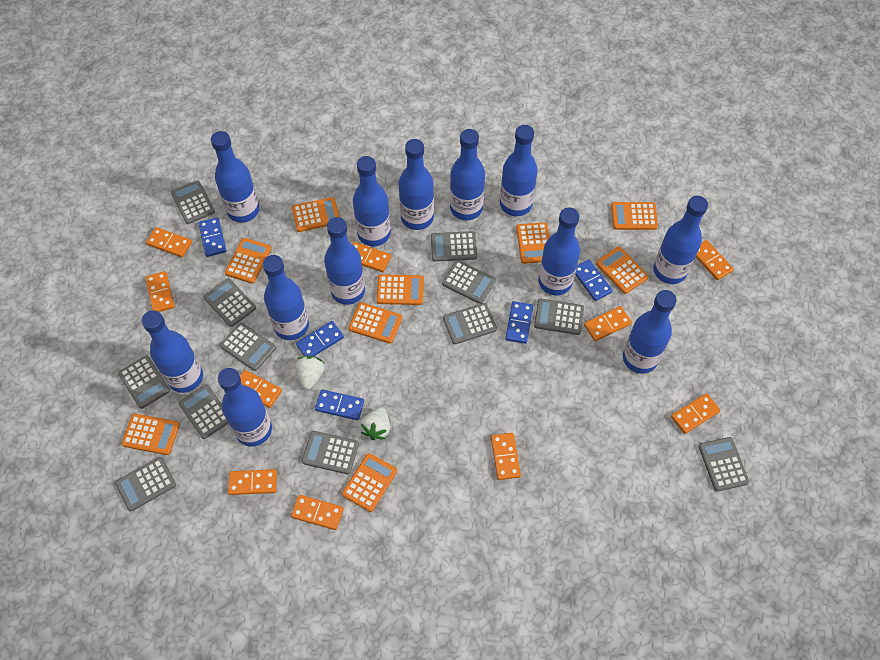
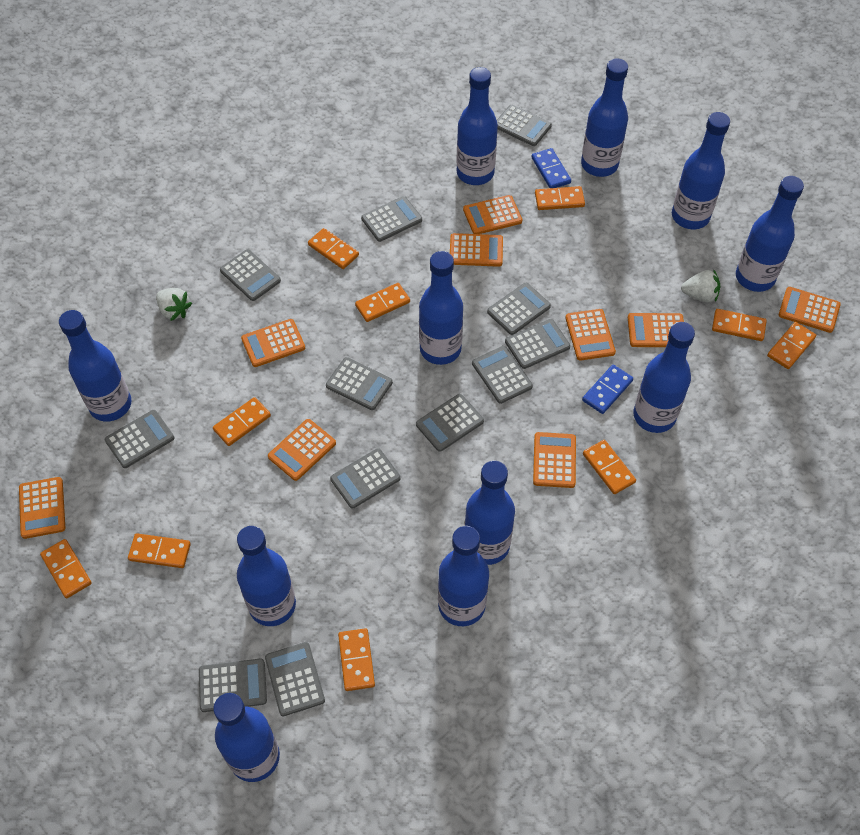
blue bottle: [141,310,203,393] [211,131,260,223] [218,368,272,447] [263,255,309,340] [324,217,365,305] [353,156,391,246] [399,139,434,230] [450,129,485,220] [500,125,538,216] [538,207,580,295] [623,290,677,374] [653,196,708,284] = 12 -> [59,310,132,422] [213,693,280,782] [237,526,296,626] [419,251,463,365] [438,526,489,626] [456,67,498,185] [465,460,515,565] [581,58,628,177] [633,322,695,433] [672,112,730,229] [736,176,804,292] = 11
blue domino: [198,217,226,257] [296,321,344,356] [315,390,364,420] [505,301,533,344] [575,260,613,301] = 5 -> [532,148,571,188] [582,364,633,414] = 2

